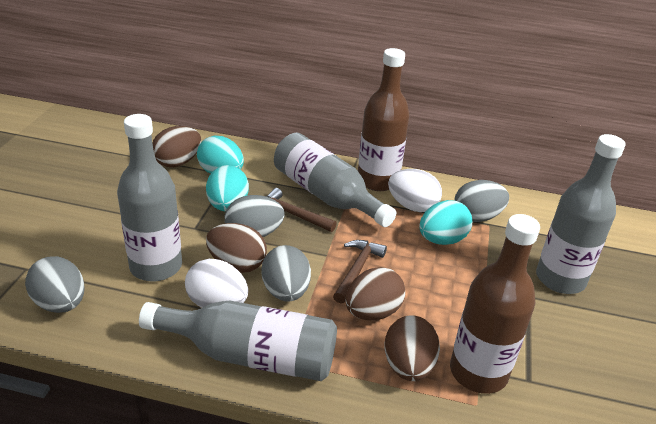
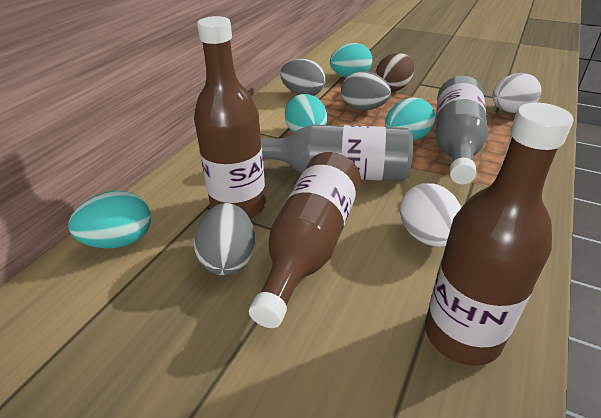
brown bottle: [358,48,410,191] [450,214,540,394] = 2 -> [194,16,266,219] [249,152,361,328] [425,103,574,366] = 3
brown egg: [152,126,201,167] [206,223,267,273] [346,267,405,320] [384,316,440,381] = 4 -> [375,53,414,92] = 1
brown hammer: [266,188,337,232] [333,240,387,304] = 2 -> none = 0
grey bottle: [117,114,182,282] [139,300,337,381] [274,132,396,227] [536,134,625,294] = 4 -> [261,125,413,181] [436,76,488,184] = 2
grey egg: [25,256,85,313] [225,195,284,237] [261,245,311,302] [454,180,509,222] = 4 -> [194,203,255,275] [280,59,326,96] [341,71,391,110] = 3
turquoise egg: [197,136,244,174] [206,165,249,211] [419,200,472,245] = 3 -> [68,191,151,248] [285,94,327,133] [330,43,372,78] [385,97,435,141] = 4

